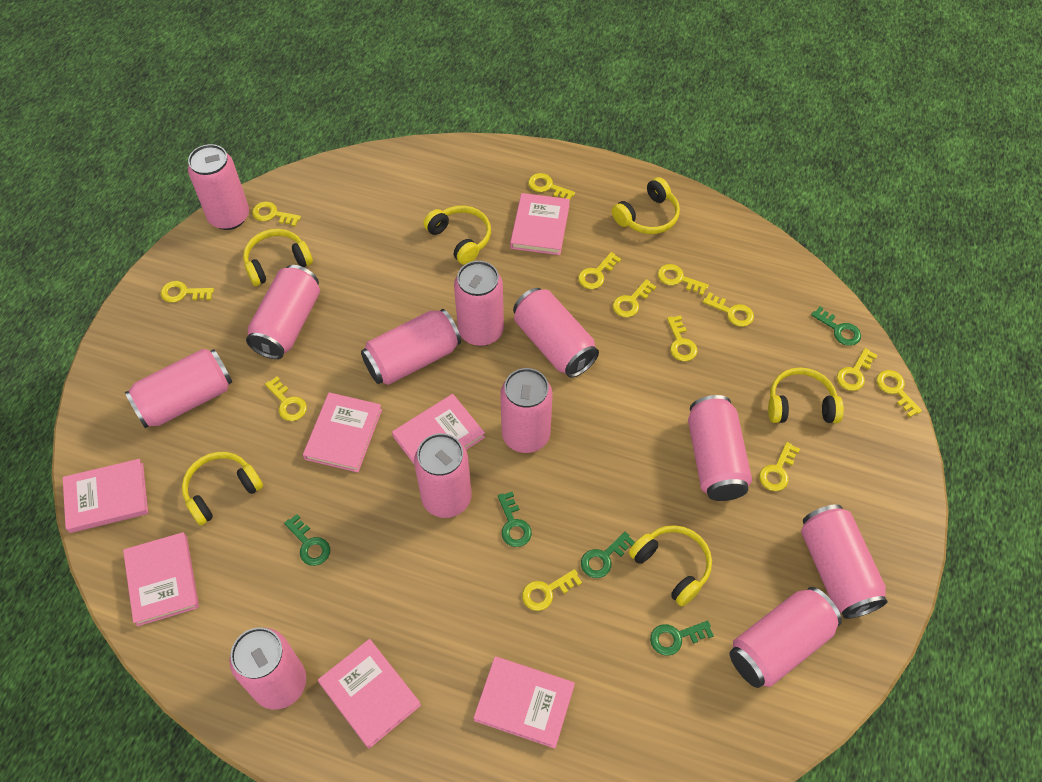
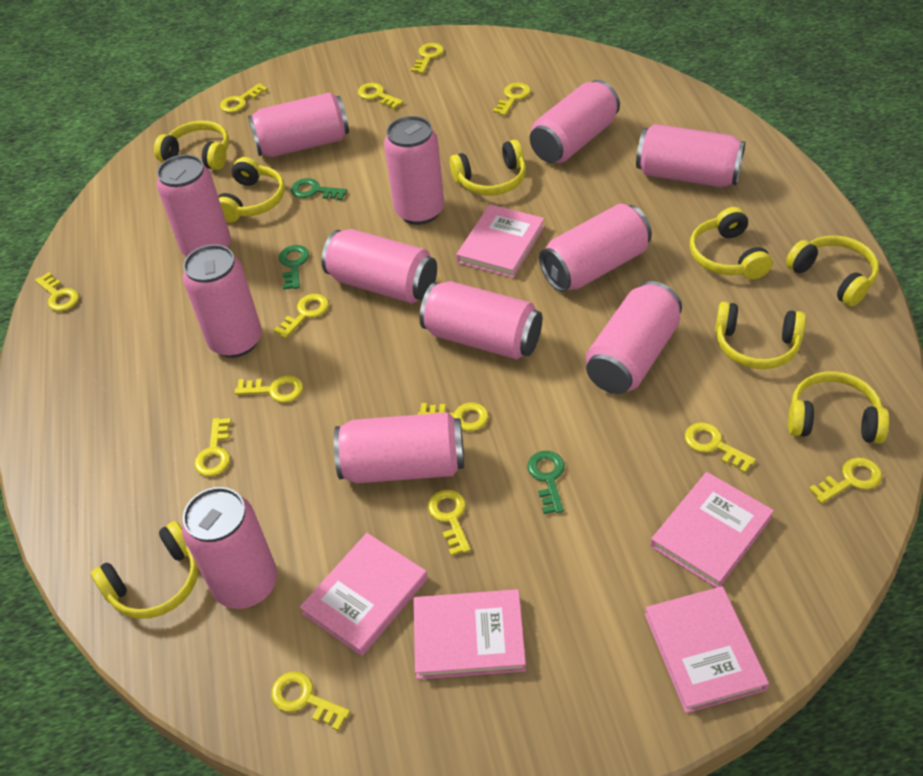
green key: [284,514,330,566] [498,492,532,547] [581,532,635,578] [650,621,714,656] [811,306,861,346] = 5 -> [279,245,309,290] [291,178,347,201] [527,451,565,514] = 3
pink book: [63,459,148,533] [123,532,199,626] [303,392,382,473] [318,639,421,749] [392,394,485,464] [474,656,575,749] [510,193,570,255] = 7 -> [299,533,428,656] [413,589,526,679] [456,204,545,278] [645,586,769,713] [651,472,774,588] = 5
yellow headphones: [182,452,263,526] [243,229,313,286] [423,205,491,265] [612,177,680,234] [629,525,712,606] [768,367,844,423] = 6 -> [91,521,199,619] [154,121,229,170] [218,157,285,222] [450,140,526,195] [690,207,772,279] [715,302,806,369] [786,235,879,307] [788,371,889,444] = 8

